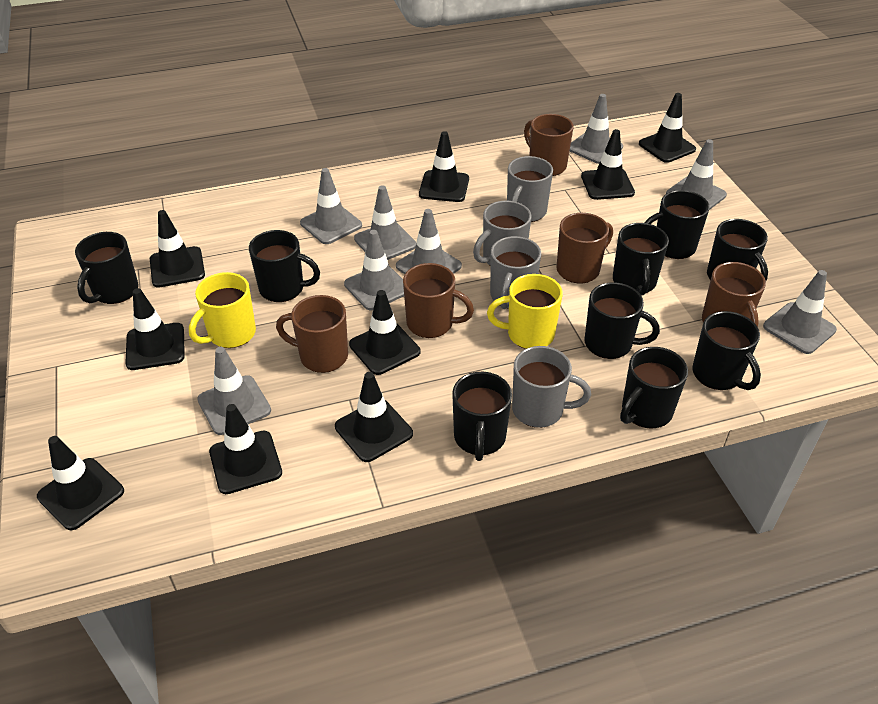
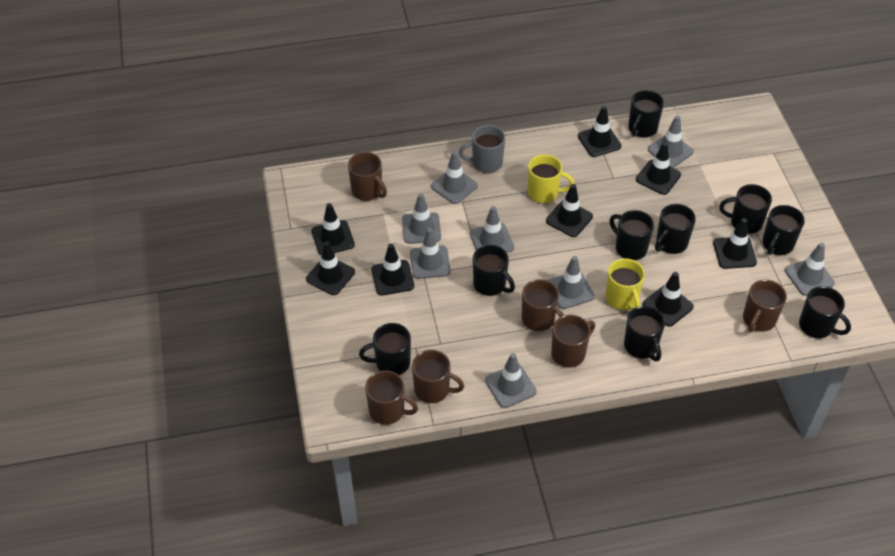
black traffic cone: [37,436,124,530] [125,288,185,370] [150,210,205,288] [209,404,282,494] [335,372,413,462] [349,290,420,375] [419,131,469,202] [581,129,635,200] [639,93,696,163] = 9 -> [306,241,355,295] [311,203,355,255] [371,244,414,296] [546,184,593,237] [578,106,621,157] [636,142,681,195] [643,272,694,327] [713,218,757,269] = 8
brown mug: [276,295,348,373] [403,263,474,338] [524,114,573,176] [556,213,613,283] [702,262,766,327] = 5 -> [348,152,387,201] [365,371,418,425] [412,350,464,403] [522,279,564,331] [551,315,595,368] [743,280,787,332] = 6
grey mug: [473,200,531,266] [490,236,541,309] [507,156,553,222] [512,346,591,428] = 4 -> [459,125,505,173] = 1

